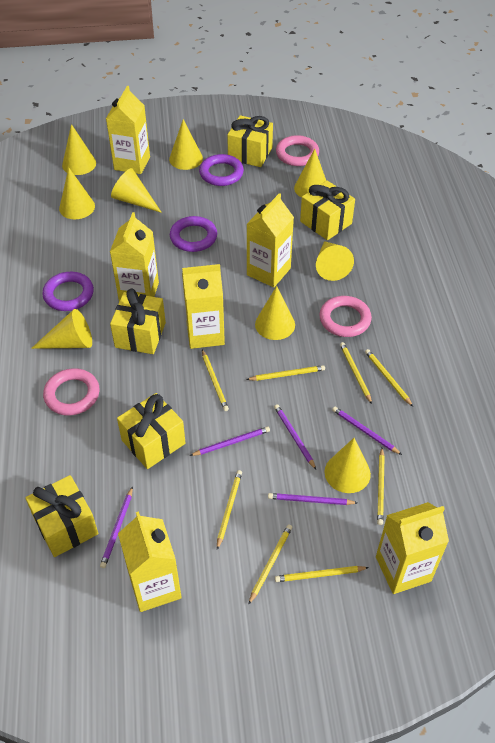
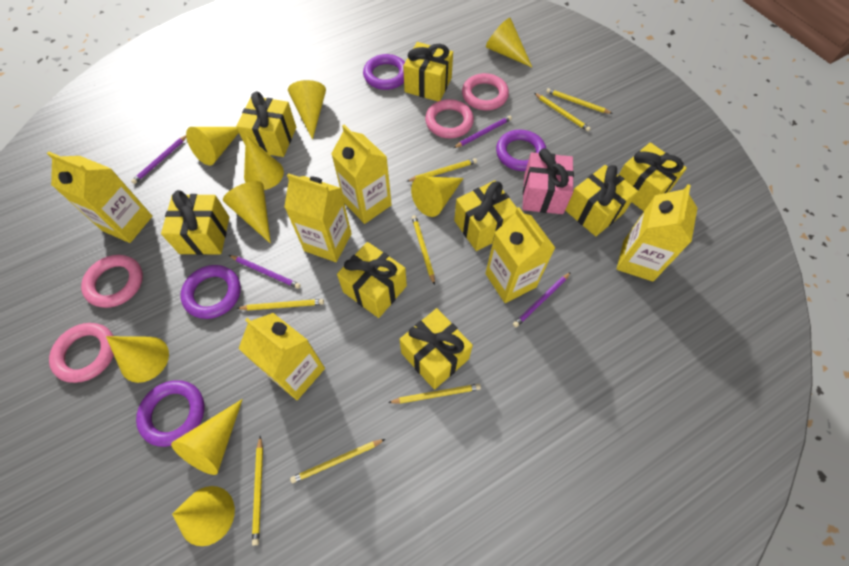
pink gift: none = 0 -> [522,148,574,214] = 1
pink ring: [43,368,100,416] [276,135,319,166] [319,296,372,337] = 3 -> [49,323,114,383] [81,255,143,308] [425,99,474,138] [462,73,509,110] = 4
purple pencil: [100,486,133,568] [190,426,270,456] [268,493,357,505] [274,404,316,470] [332,406,402,455] = 5 -> [131,135,186,184] [229,255,301,289] [454,116,512,148] [513,272,571,327] = 4
purple ring: [43,272,94,311] [170,216,217,252] [199,154,244,186] = 3 -> [136,380,205,447] [180,265,241,319] [363,54,405,90] [496,130,546,171] = 4
yellow gift: [25,475,98,557] [110,288,166,354] [117,393,186,469] [227,115,273,167] [300,181,355,240] = 5 -> [161,190,229,255] [236,91,296,157] [337,242,407,318] [399,308,473,390] [403,42,453,101] [454,180,517,251] [565,165,638,236] [619,142,687,211] = 8

